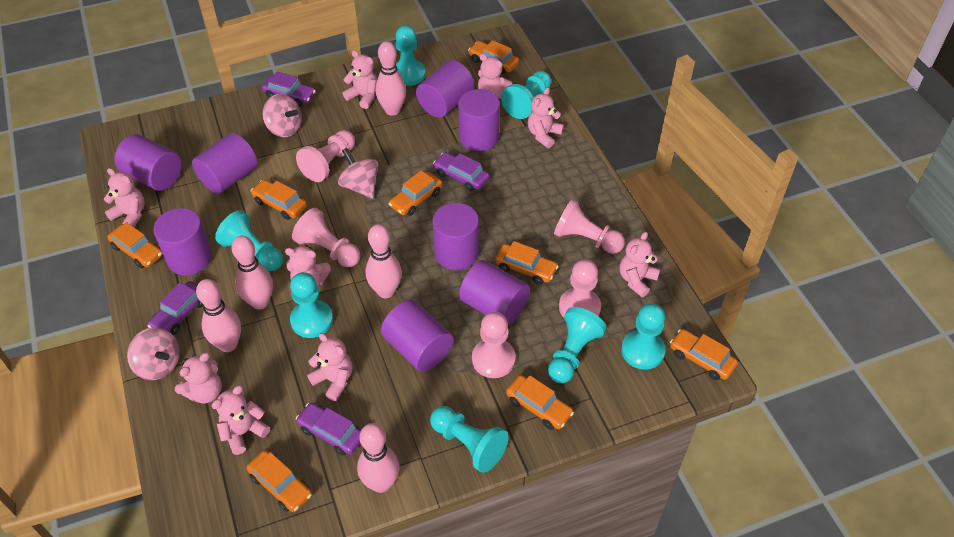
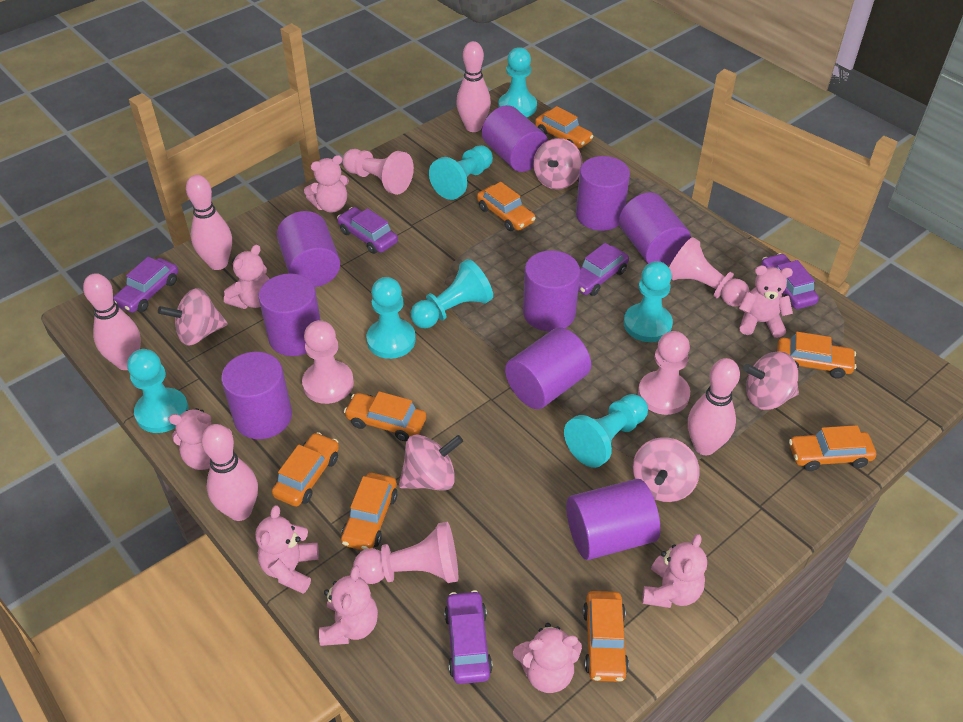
pink spinning top: [127,327,180,380] [263,94,302,137] [338,148,378,199] = 3 -> [158,288,228,346] [399,434,463,491] [533,138,583,190] [633,437,700,502] [743,351,799,410] = 5
pink teddy bear: [104,168,145,227] [175,353,222,404] [212,385,270,455] [285,245,331,287] [307,333,352,401] [343,50,377,109] [478,54,512,99] [528,87,564,148] [620,232,660,297] = 9 -> [168,408,233,470] [224,245,269,309] [255,505,319,594] [304,155,349,212] [319,565,378,646] [513,623,582,693] [642,534,707,608] [739,265,793,338] = 8
purple car: [147,281,203,335] [262,72,316,107] [296,403,361,455] [433,152,489,191] = 4 -> [113,257,178,313] [337,207,398,254] [444,590,493,684] [578,243,629,296] [761,253,819,309] = 5
purple cylinder: [115,134,182,191] [153,208,212,276] [192,133,258,194] [381,300,453,372] [416,60,474,118] [432,203,479,270] [458,89,500,151] [459,260,530,325] = 8 -> [221,352,292,439] [258,273,321,356] [277,211,340,287] [482,105,548,172] [505,327,591,409] [523,250,580,332] [566,479,660,560] [576,156,630,231] [619,192,691,265] = 9

